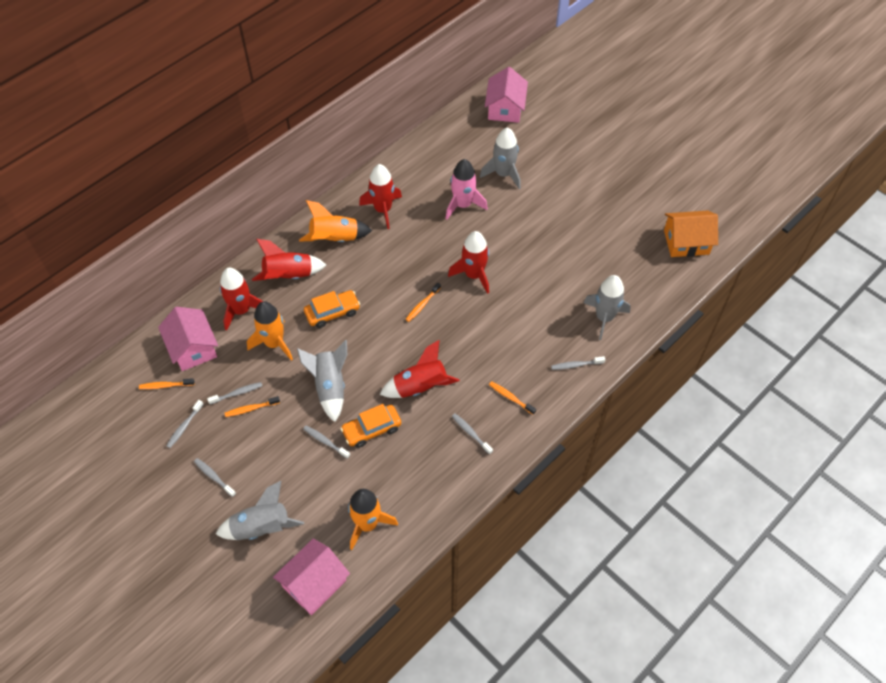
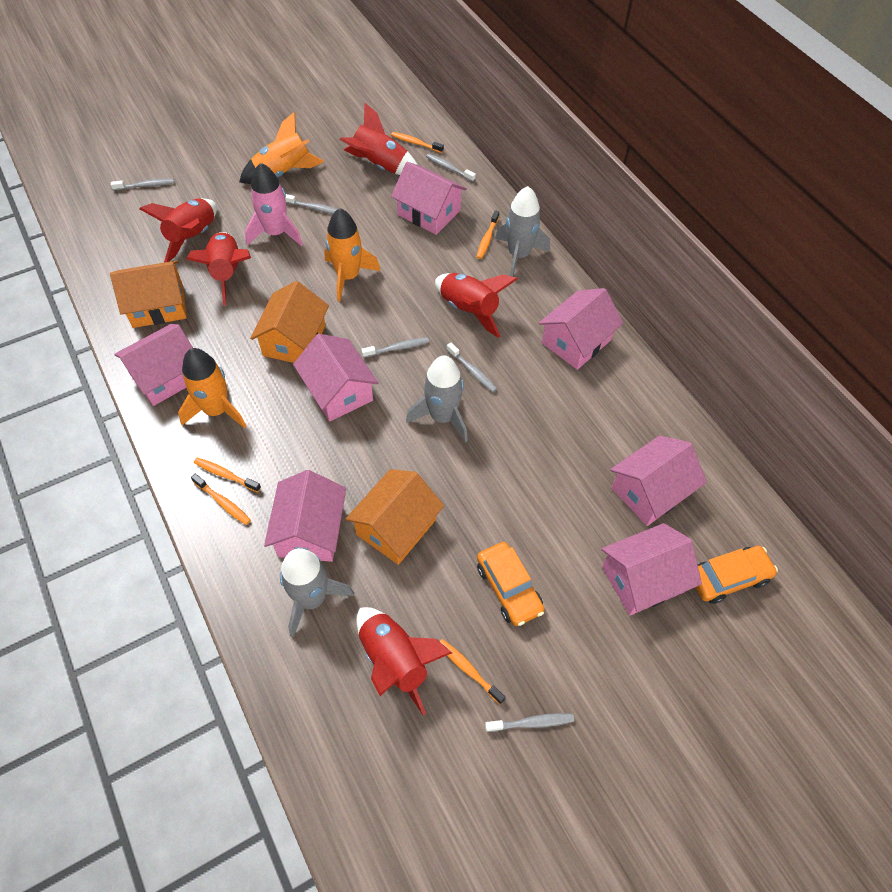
grey rocket: [216,481,304,540] [297,340,347,422] [480,127,521,189] [584,275,631,340] = 4 -> [280,548,354,638] [406,355,468,442] [495,186,550,277] = 3
orange house: [664,210,718,257] = 1 -> [110,260,187,328] [250,281,329,363] [346,469,444,565] = 3
orange toothbrush: [139,378,195,389] [225,396,280,417] [406,283,441,322] [489,381,536,415] = 4 -> [191,474,251,525] [194,458,261,492] [391,132,444,153] [439,639,506,704] [477,210,499,259] = 5
pink house: [158,307,218,371] [273,539,350,615] [485,67,528,123] = 3 -> [114,324,193,406] [264,470,346,562] [293,334,379,421] [391,162,467,235] [539,288,624,370] [601,523,702,616] [610,435,707,526] = 7

